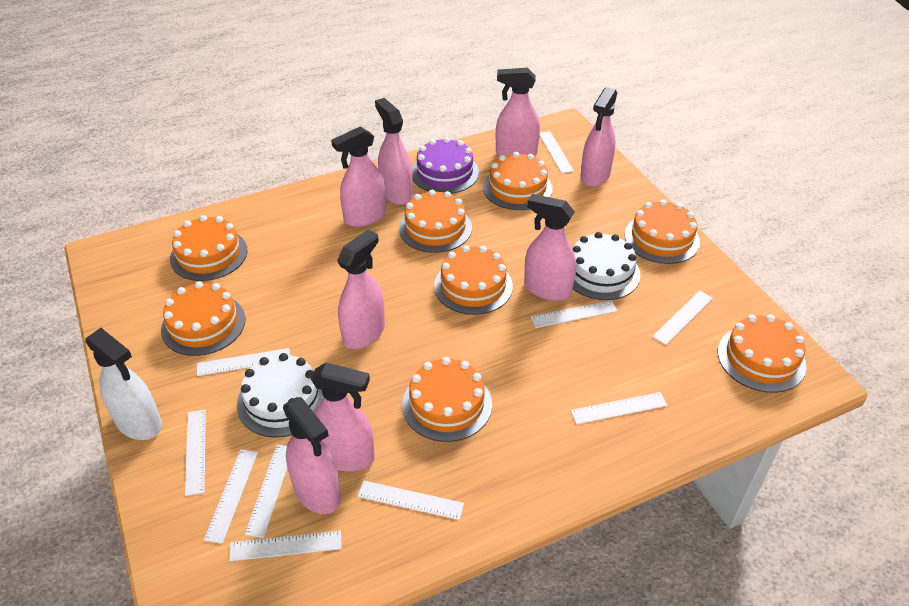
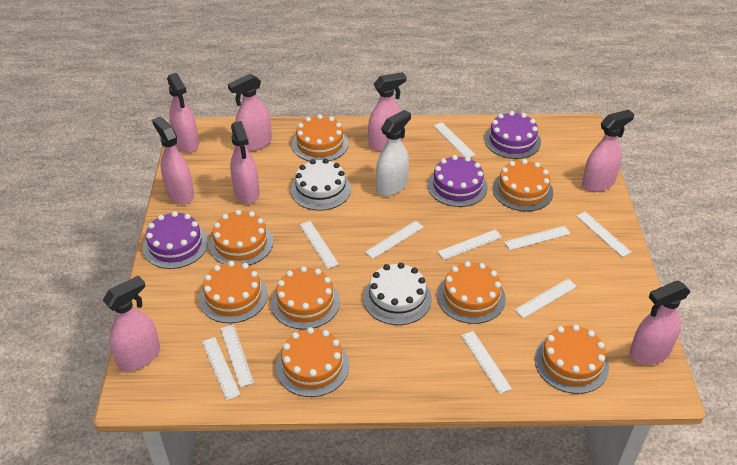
purple cake: [412,137,479,194] = 1 -> [143,211,208,269] [428,155,488,207] [484,111,541,159] = 3

